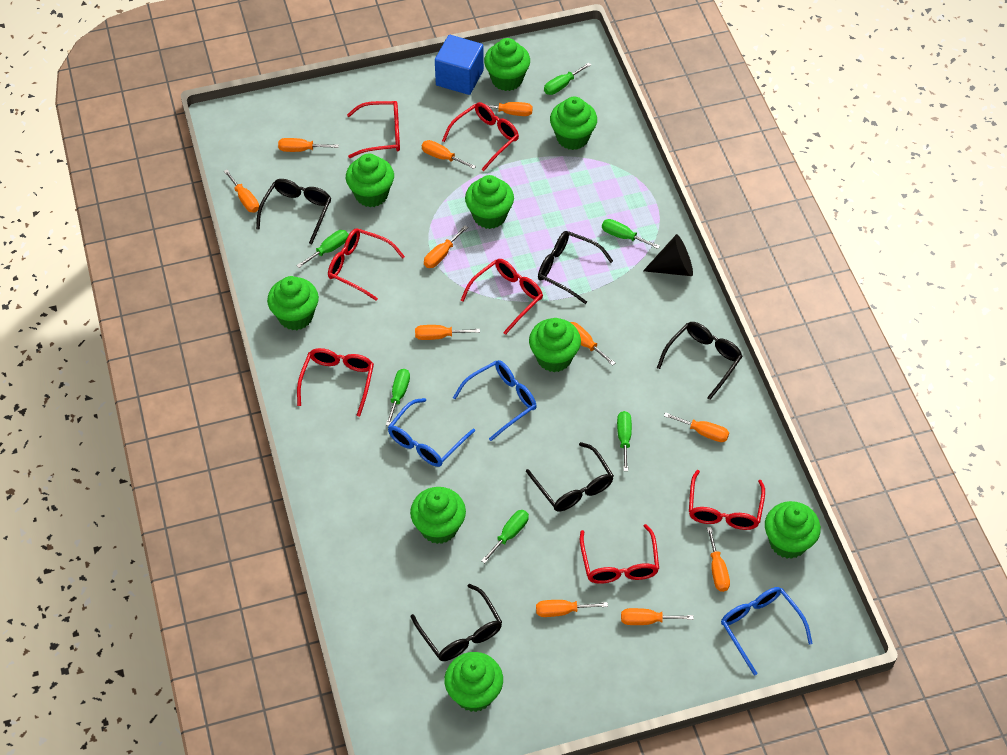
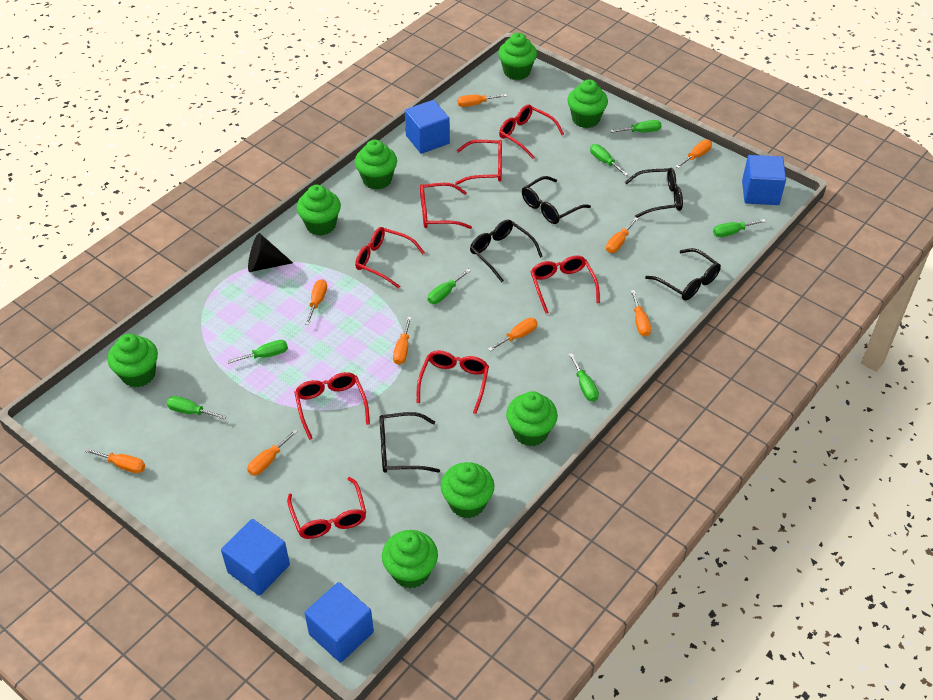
blue cube: [435,35,484,95] = 1 -> [221,519,290,596] [305,582,374,663] [405,100,450,154] [742,155,786,205] = 4
blue glasses: [388,398,475,467] [453,360,537,441] [721,587,813,676] = 3 -> none = 0
green cupcake: [267,276,319,330] [346,154,394,207] [410,487,466,544] [444,652,503,712] [465,175,514,229] [484,38,530,91] [529,318,581,372] [550,97,597,150] [765,501,821,559] = 9 -> [108,334,158,388] [297,185,341,236] [355,140,397,190] [382,530,438,588] [441,462,494,518] [498,33,537,80] [506,391,558,446] [568,80,608,128] = 8
green screwdriver: [296,230,349,268] [386,369,410,426] [481,510,529,563] [544,63,591,95] [602,219,660,249] [617,411,632,471] = 6 -> [166,396,227,419] [227,340,288,364] [428,269,471,304] [568,353,599,402] [590,144,628,176] [611,120,662,133] [713,219,766,237] = 7
orange screwdriver: [224,170,259,213] [278,138,339,152] [415,325,480,340] [422,140,476,169] [424,226,468,268] [474,102,533,116] [536,600,608,617] [570,322,615,366] [621,608,694,625] [664,412,729,442] [707,527,730,592] = 11 -> [84,448,145,473] [247,429,298,476] [305,279,327,325] [393,317,412,365] [457,94,507,107] [488,318,537,351] [606,217,639,253] [631,290,651,337] [676,140,712,168] = 9
red glasses: [297,348,374,417] [328,228,405,301] [347,101,400,158] [442,102,519,171] [461,259,543,335] [580,524,659,584] [689,470,765,530] = 7 -> [287,477,366,539] [294,372,370,440] [355,227,425,288] [417,350,489,414] [420,183,472,229] [455,140,502,185] [499,104,564,159] [530,255,600,314] = 8

